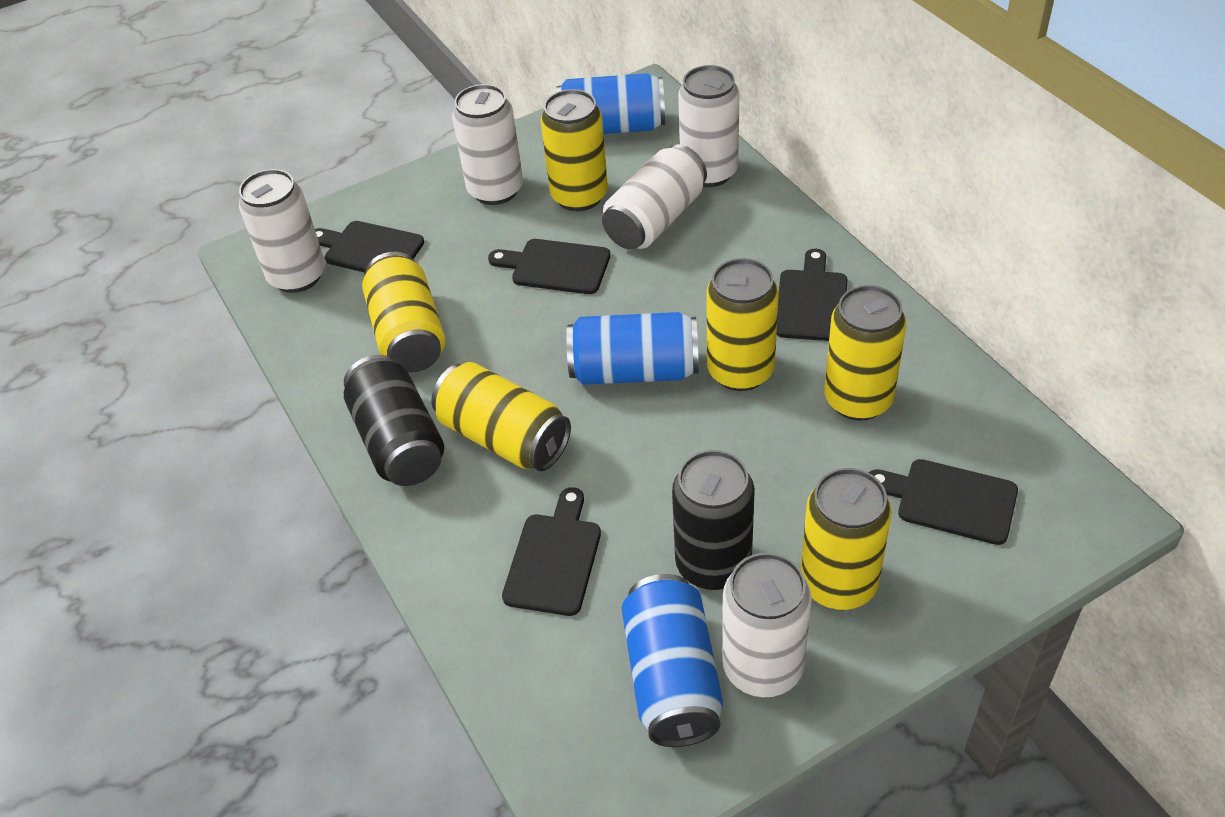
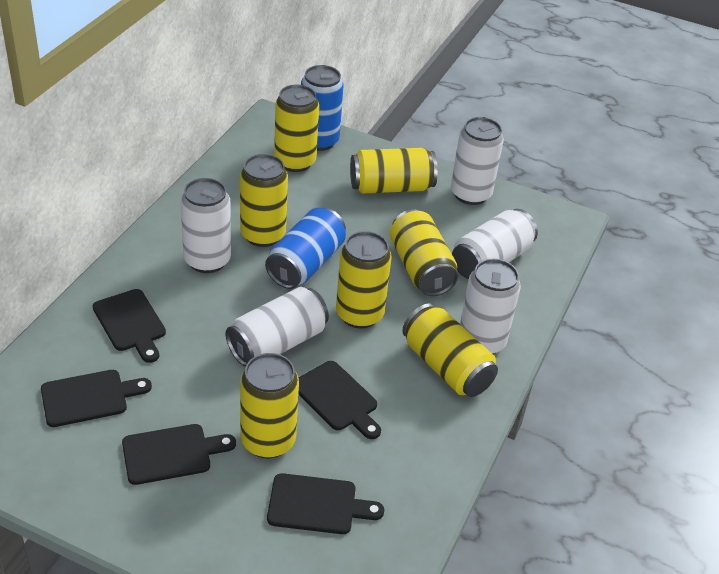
black can: [344,355,444,486] [672,450,755,590] = 2 -> none = 0
blue can: [556,73,665,134] [566,312,699,385] [621,574,723,747] = 3 -> [265,208,346,289] [301,65,343,151] = 2
yellow can: [362,252,445,373] [431,362,571,471] [541,89,608,211] [706,258,779,391] [801,468,892,610] [824,285,906,421] = 6 -> [240,154,288,247] [240,353,299,459] [274,85,319,172] [336,231,392,329] [350,148,438,194] [390,209,458,296] [402,304,498,397] = 7

